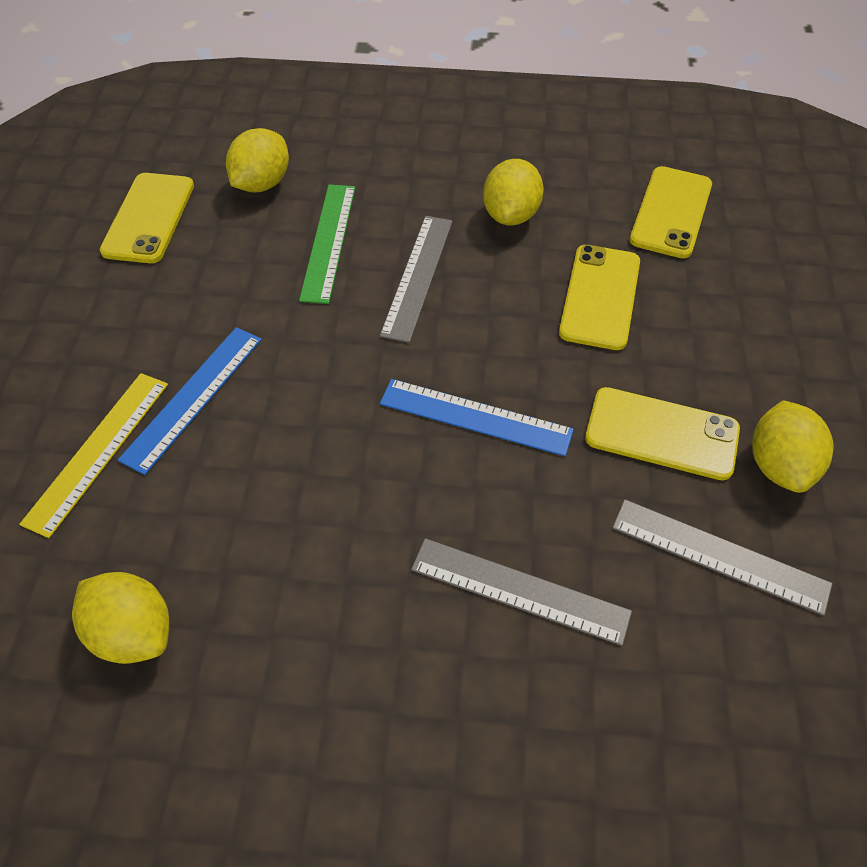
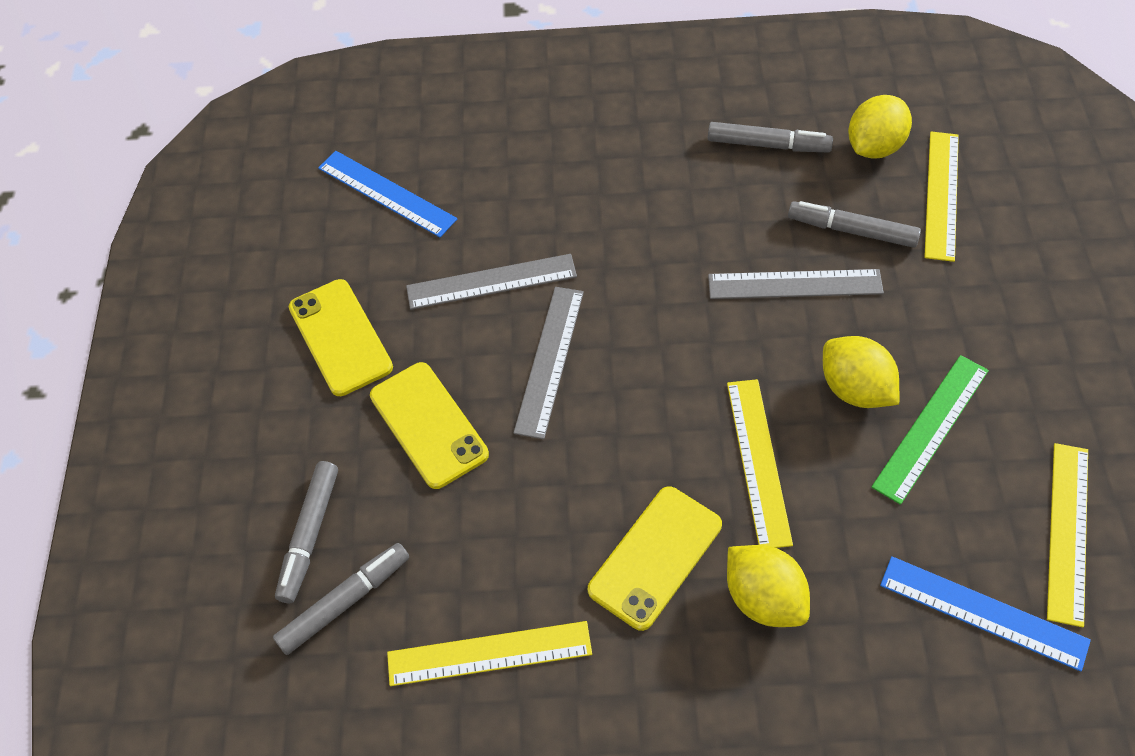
grey marker: none = 0 -> [273,543,409,655] [275,461,338,603] [708,122,833,153] [788,201,921,248] = 4
yellow lemon: [72,572,169,664] [226,128,289,192] [483,159,544,226] [752,400,834,493] = 4 -> [727,545,810,627] [823,336,900,408] [848,95,912,159] = 3
yellow phone: [100,173,194,263] [559,245,640,350] [585,387,740,480] [630,166,712,259] = 4 -> [288,279,393,396] [370,362,489,489] [588,486,722,631] = 3
yellow ruler: [19,373,168,538] = 1 -> [387,621,592,686] [727,379,793,548] [924,132,959,262] [1047,443,1088,627] = 4

